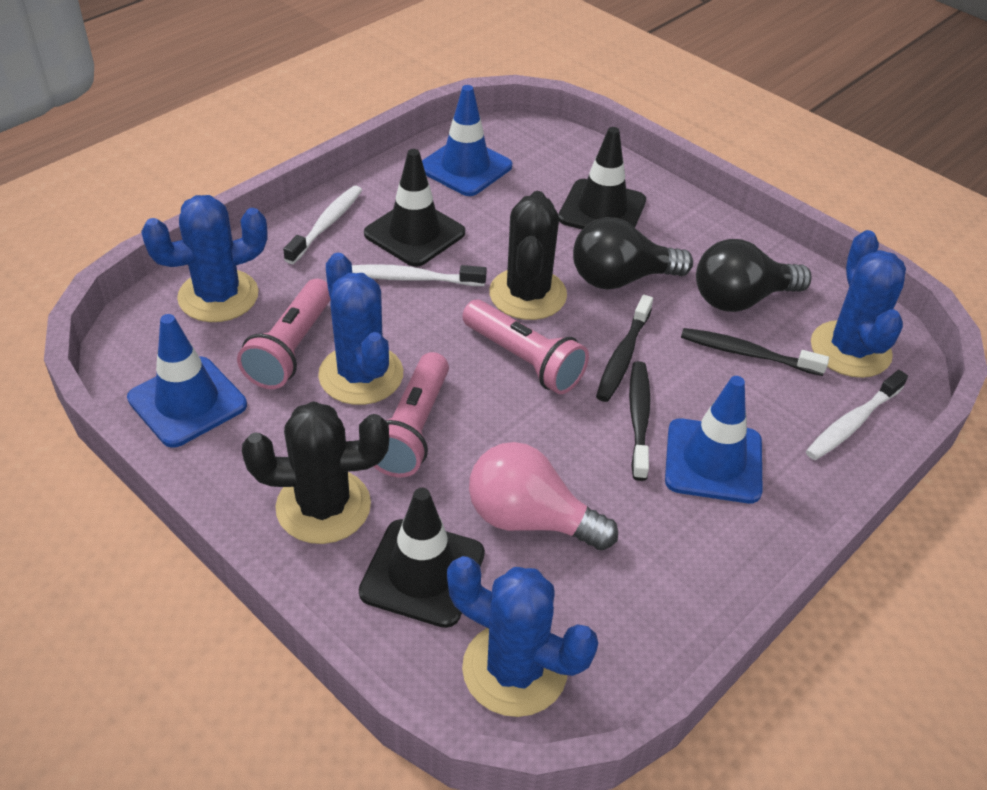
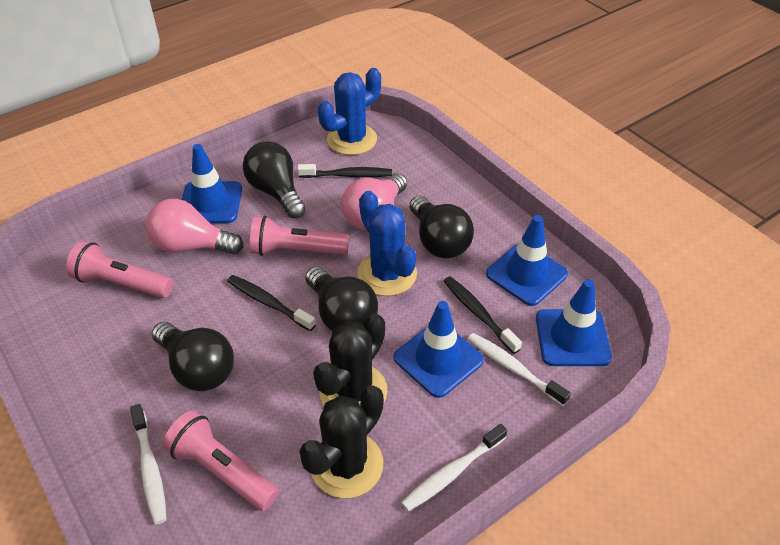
black light bulb: [573,217,693,290] [696,239,812,312] = 2 -> [152,322,234,391] [243,141,306,218] [305,266,378,332] [410,196,474,259] = 4
black traffic cone: [359,488,485,628] [364,149,465,267] [558,127,646,230] = 3 -> none = 0
blue cactus: [141,195,268,322] [318,253,403,405] [447,556,598,717] [811,230,906,378] = 4 -> [318,68,381,155] [357,191,417,296] = 2
blue traffic cone: [127,314,247,448] [422,85,512,196] [665,376,763,503] = 3 -> [182,144,242,223] [394,301,484,398] [486,215,568,306] [536,279,612,366] = 4
pink light bulb: [469,442,618,550] = 1 -> [146,199,243,255] [342,173,407,230] = 2

